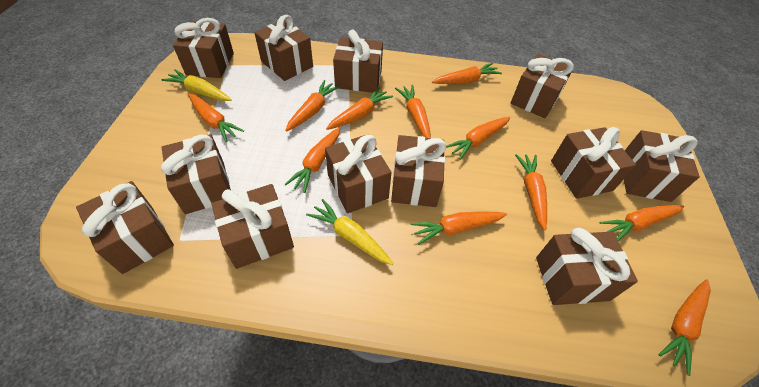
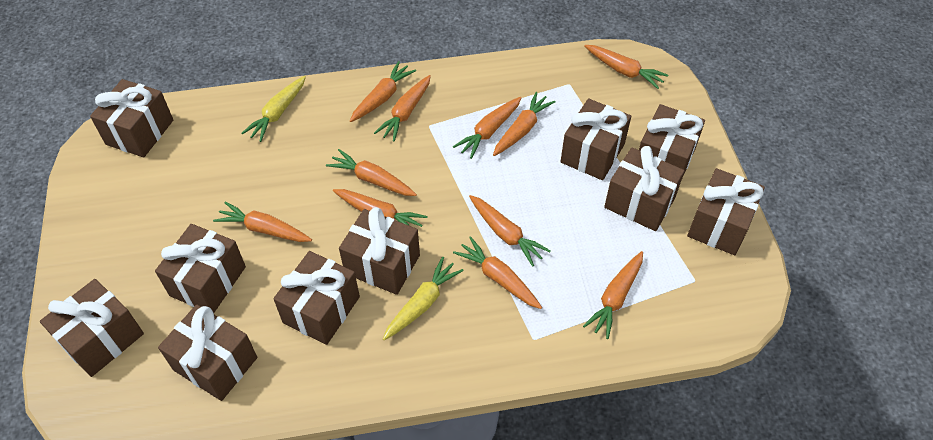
brown gift: [76,181,174,274] [161,134,231,214] [173,18,234,78] [211,184,294,269] [254,15,313,81] [325,134,392,213] [333,30,383,93] [391,135,446,207] [511,54,574,118] [536,228,638,305] [551,127,636,199] [624,130,700,202] = 12 -> [40,279,144,377] [90,79,173,157] [155,224,246,313] [158,305,257,401] [274,251,360,345] [339,207,420,295] [561,98,631,180] [604,146,684,231] [639,104,705,178] [687,168,765,255] = 10

